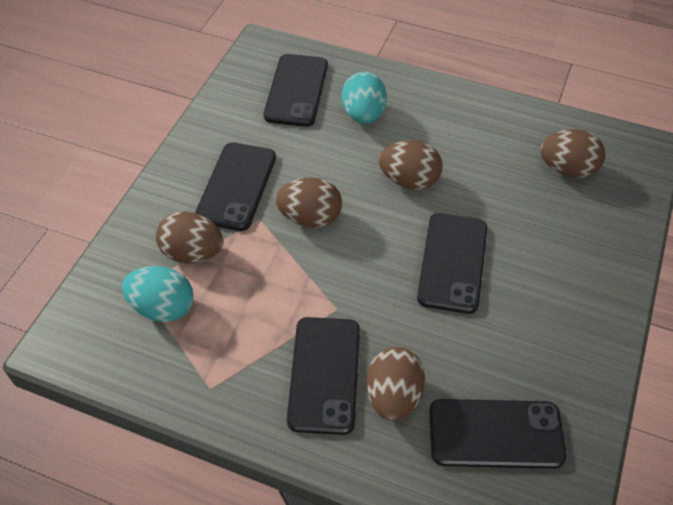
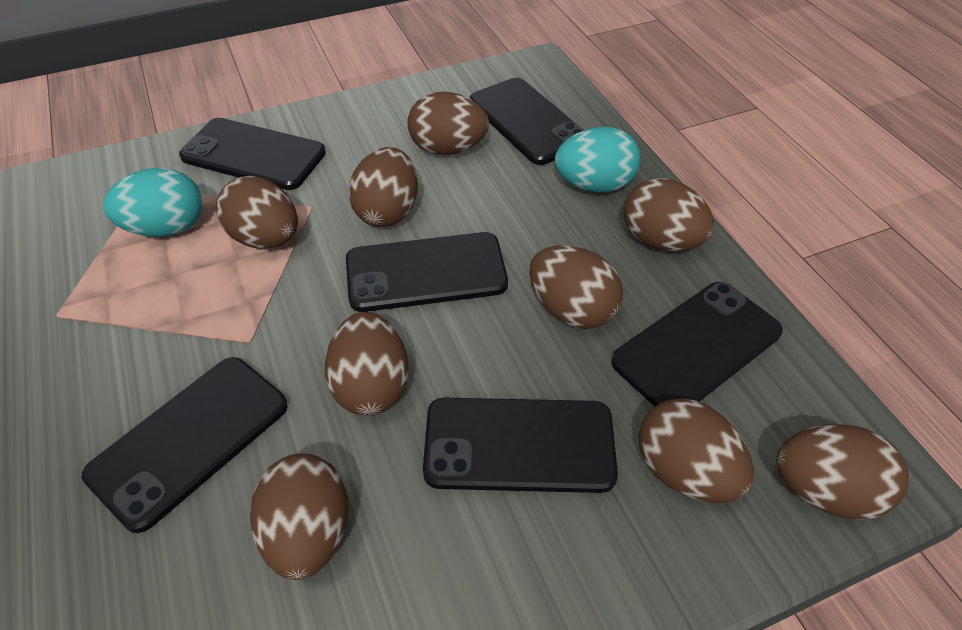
black phone: [195,142,276,231] [264,54,328,127] [287,317,360,435] [417,213,487,314] [429,399,566,469] = 5 -> [82,357,288,533] [179,118,326,190] [346,232,508,312] [423,398,618,493] [470,78,583,165] [611,282,783,406] = 6
brown egg: [156,211,223,263] [276,177,342,228] [366,347,425,421] [379,140,443,190] [540,129,605,178] = 5 -> [216,176,298,249] [250,453,348,580] [325,312,409,415] [349,147,418,227] [407,92,489,155] [529,246,623,329] [624,178,714,251] [639,398,754,503] [776,424,909,520] = 9

